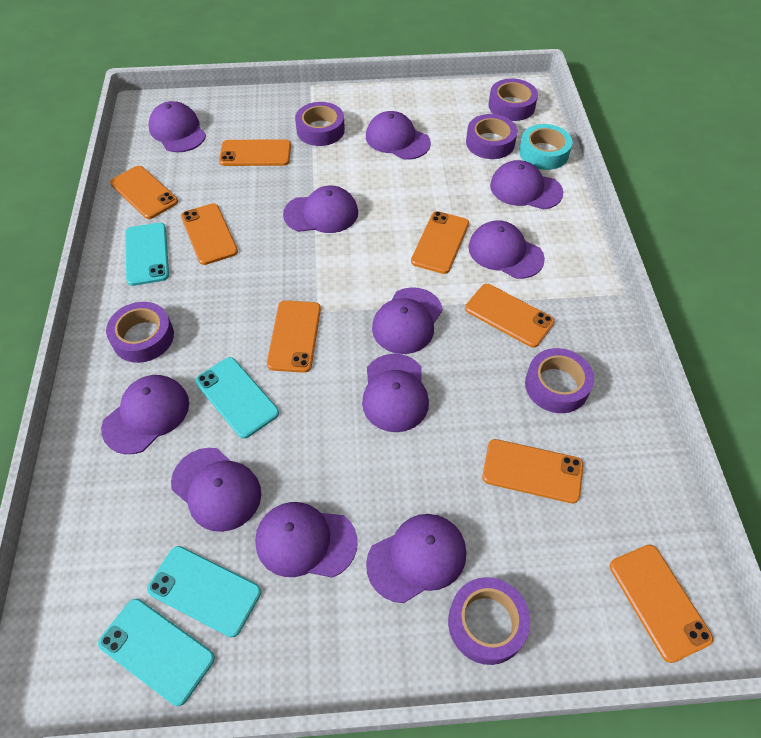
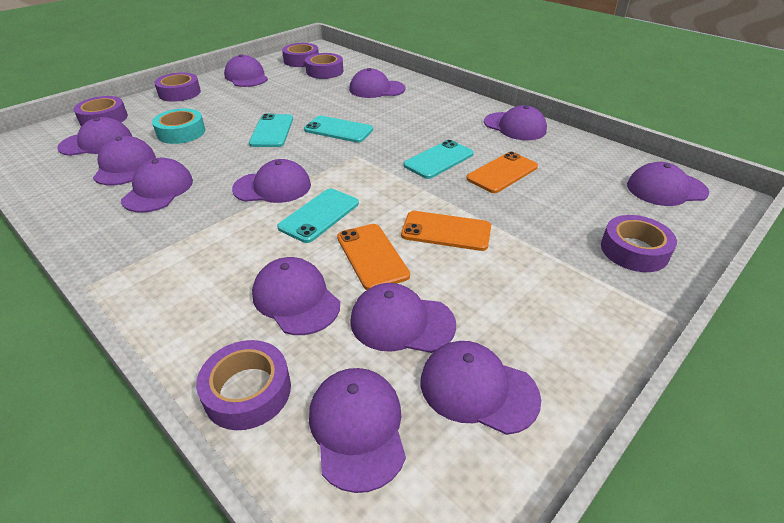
orange phone: [110,166,178,219] [181,203,238,265] [219,139,291,166] [267,300,321,373] [411,211,469,274] [465,284,555,348] [482,439,583,504] [610,545,713,663] = 8 -> [337,224,410,290] [401,211,491,251] [466,152,538,193] = 3
purple cap: [101,375,189,454] [149,101,206,152] [171,448,261,532] [255,502,358,578] [283,186,358,233] [362,354,429,432] [366,111,431,160] [366,514,466,603] [372,287,443,354] [468,220,545,279] [490,160,563,210] = 11 -> [57,117,132,156] [93,136,156,185] [121,158,193,213] [224,54,268,87] [232,159,311,203] [252,257,340,335] [309,368,406,493] [349,68,406,98] [350,283,456,353] [421,341,541,435] [484,105,547,140] [627,162,709,206] = 12

